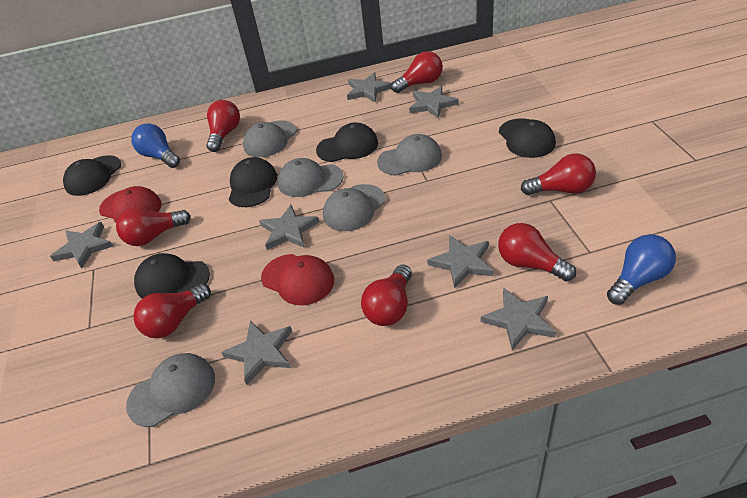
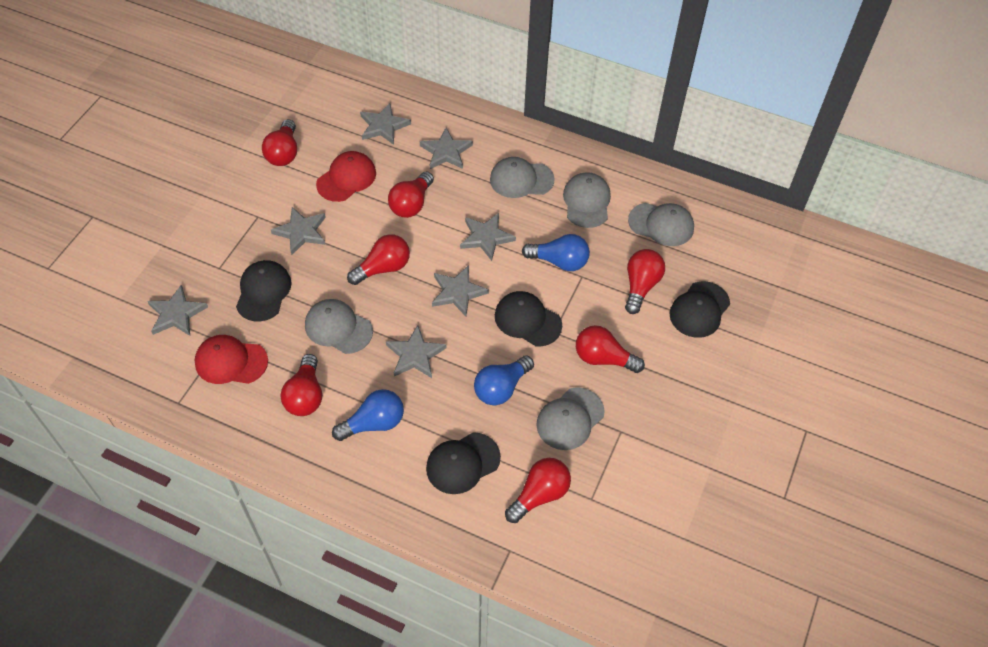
black cap: [63,155,121,196] [134,253,210,298] [229,157,277,207] [316,123,378,162] [499,118,556,158] = 5 -> [236,260,291,321] [426,432,501,494] [495,291,562,346] [669,281,730,338] = 4
blue light bulb: [131,124,180,168] [607,234,676,305] = 2 -> [332,389,404,441] [474,355,534,405] [522,234,590,271] = 3

